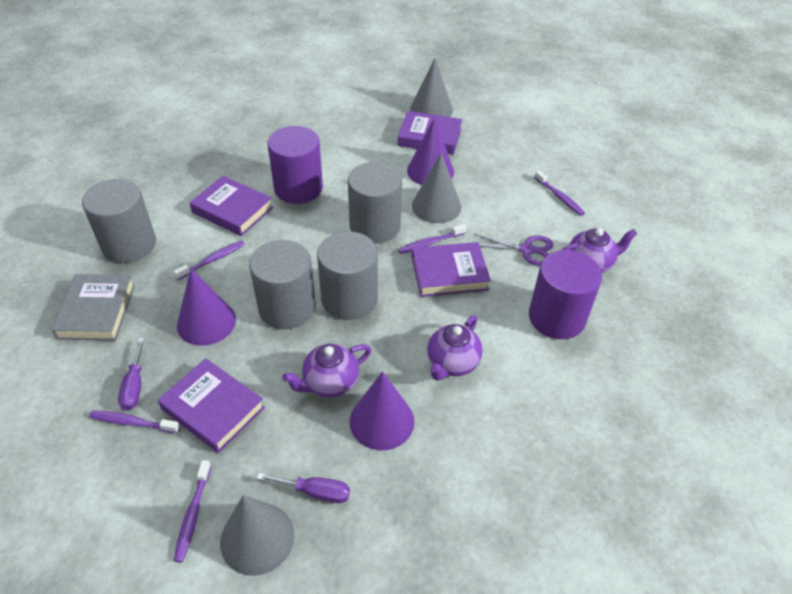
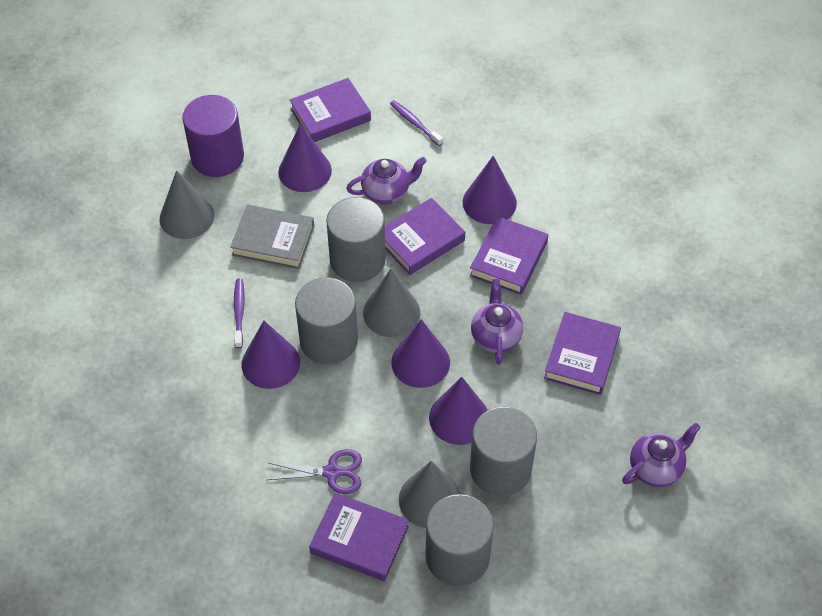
purple book: [158,358,265,453] [190,176,273,236] [398,111,462,155] [412,242,491,297] = 4 -> [289,78,371,142] [309,493,409,581] [385,198,465,275] [470,216,548,295] [544,312,621,395] = 5
purple cone: [177,269,236,346] [350,371,414,450] [407,118,454,185] = 3 -> [242,320,300,389] [278,124,332,192] [391,319,450,388] [429,377,488,445] [463,156,517,224] = 5
purple cylinder: [267,126,323,204] [529,250,602,339] = 2 -> [182,95,244,177] = 1
purple screwdriver: [118,338,144,411] [257,473,350,503] = 2 -> none = 0
purple toothbrush: [89,410,180,433] [174,240,245,280] [174,460,211,563] [398,224,467,254] [534,170,585,216] = 5 -> [234,279,245,348] [390,100,443,146] = 2

